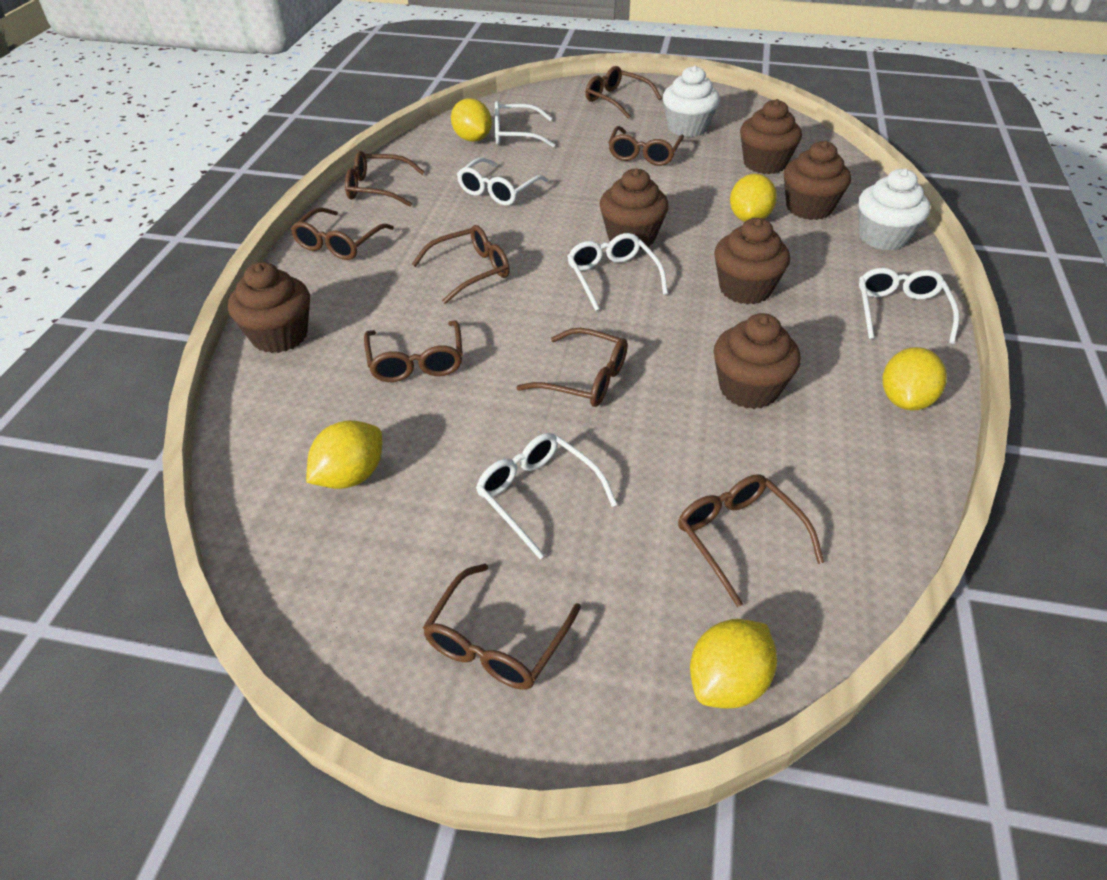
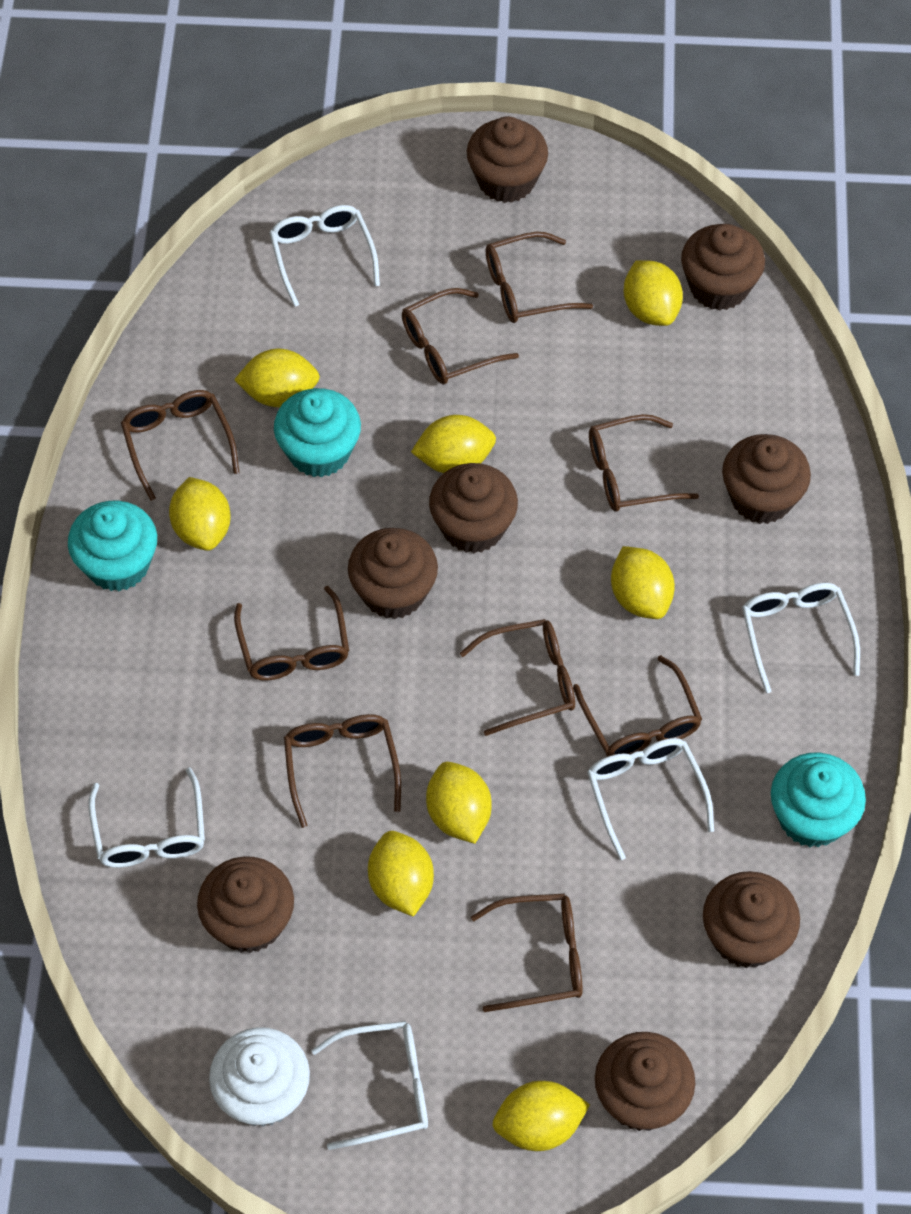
brown cupcake: [228,262,310,353] [600,168,669,250] [714,218,790,305] [714,313,801,409] [740,99,802,174] [784,141,851,220] = 6 -> [197,856,294,953] [348,528,438,619] [429,463,518,553] [467,116,548,203] [595,1032,695,1131] [681,224,765,311] [703,871,800,969] [722,434,811,524] = 8
turquoise cupcake: none = 0 -> [68,501,157,591] [274,388,361,478] [771,753,866,848] = 3
white cupcake: [663,65,720,137] [858,169,930,251] = 2 -> [209,1027,310,1127] = 1
yellow lemon: [306,420,382,489] [451,98,492,142] [690,619,777,709] [730,174,777,222] [883,347,947,410] = 5 -> [169,477,231,551] [234,349,320,407] [368,831,434,917] [411,415,496,473] [426,762,491,844] [493,1081,590,1151] [611,546,675,619] [624,260,683,326] = 8

